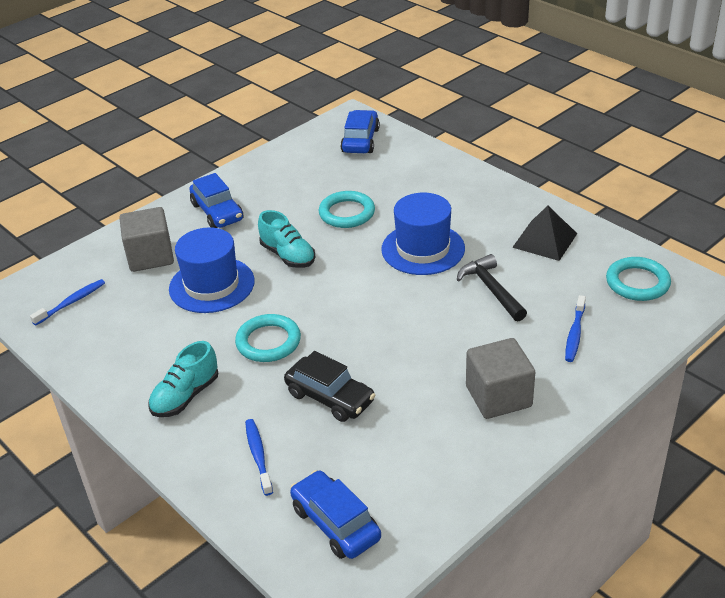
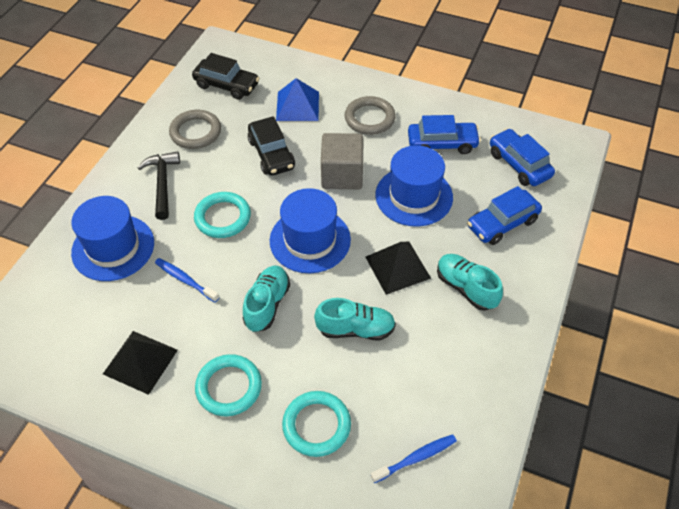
black car: [284,351,375,422] = 1 -> [192,53,260,100] [248,116,295,176] = 2
black pyramid: [512,206,577,261] = 1 -> [103,331,178,395] [366,242,431,295] = 2
blue hat: [169,227,255,313] [381,193,465,275] = 2 -> [71,196,154,281] [270,188,351,273] [375,145,453,227] = 3
blue pyramid: none = 0 -> [276,78,319,121] = 1
blue toothbrush: [30,279,105,326] [245,419,273,496] [565,295,586,362] = 3 -> [155,258,219,303] [371,434,457,483] = 2
grey cube: [119,207,174,272] [466,338,535,419] = 2 -> [321,133,363,189] = 1
grey ring: none = 0 -> [169,110,221,149] [345,96,396,135] = 2
turquoise shoe: [149,341,218,417] [258,210,315,268] = 2 -> [243,266,290,332] [314,298,396,340] [437,254,503,311] = 3

